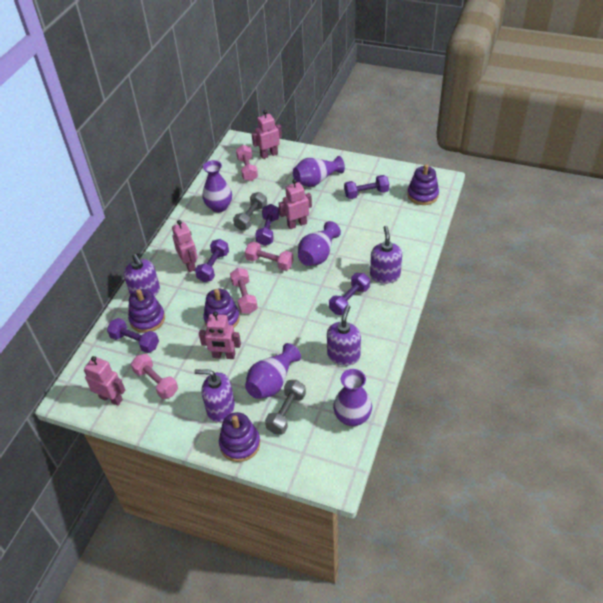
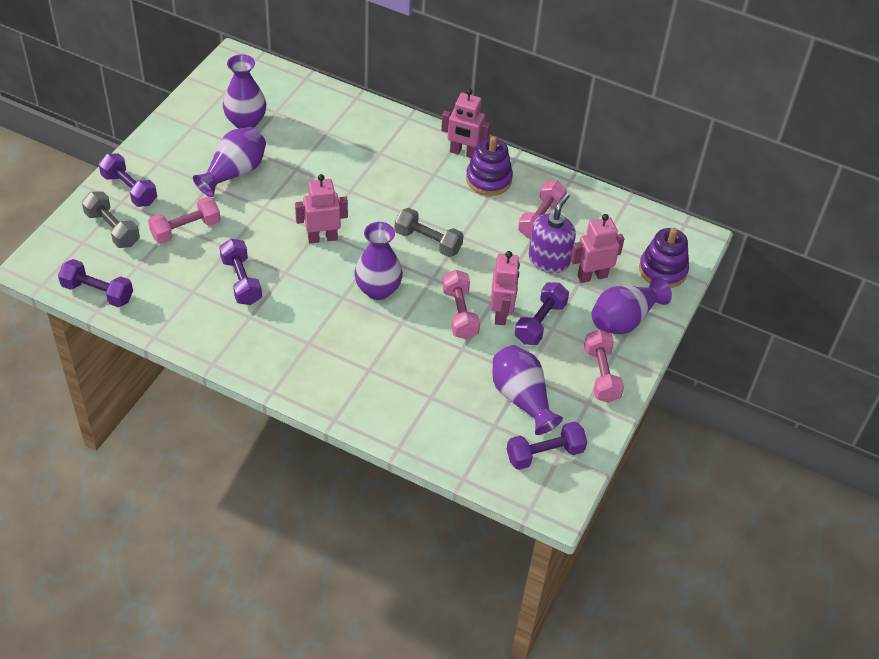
pink robot: [84,356,125,405] [172,220,198,272] [199,311,241,359] [252,110,282,159] [279,179,312,229] = 5 -> [295,174,348,244] [441,88,490,158] [490,251,520,325] [570,214,624,283] = 4
purple soap dispenser: [124,254,160,297] [194,369,235,422] [327,305,361,366] [370,226,402,284] = 4 -> [529,193,576,273] = 1
purple stacking toy: [128,289,165,333] [203,289,240,327] [219,412,260,462] [407,164,439,205] = 4 -> [466,136,513,196] [639,228,689,288] = 2

